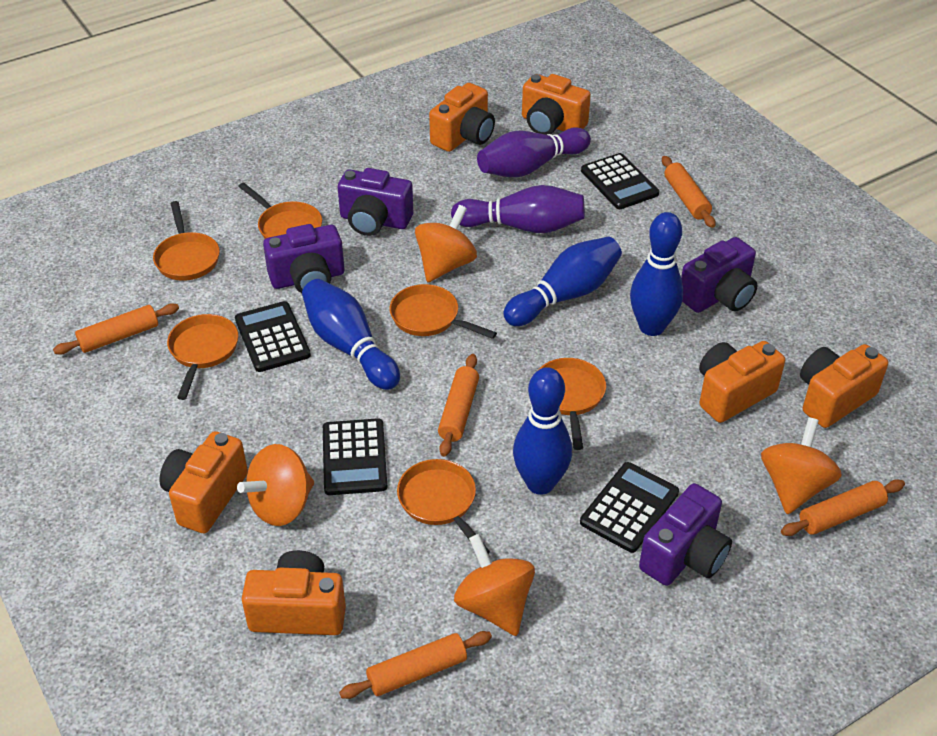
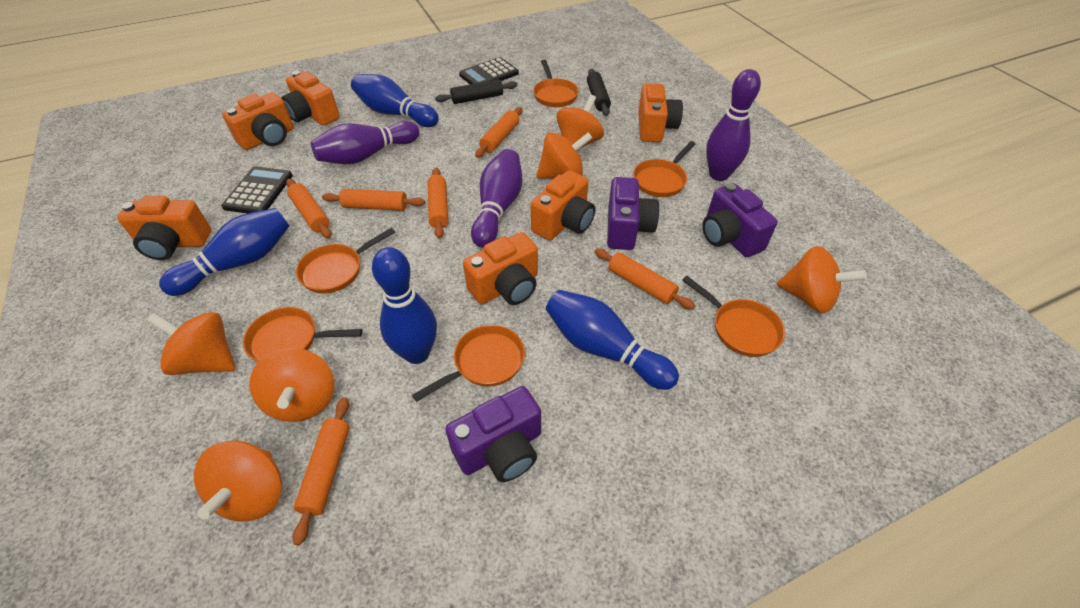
black calculator: [235,301,311,372] [323,418,387,495] [580,462,679,553] [581,153,659,209] = 4 -> [221,166,293,213] [459,57,519,84] = 2
black rolling pin: none = 0 -> [435,79,517,104] [587,69,611,116] = 2
orange rolling pin: [53,303,179,354] [339,631,492,699] [438,354,479,457] [662,156,715,228] [781,479,905,536] = 5 -> [286,179,331,239] [293,397,350,545] [322,189,425,211] [427,168,448,238] [475,107,522,158] [595,248,695,310] = 6
orange spinning top: [237,444,314,526] [415,205,477,282] [454,534,535,636] [761,417,842,514] = 4 -> [147,312,235,375] [194,440,282,522] [249,347,334,422] [536,132,592,179] [556,95,604,149] [776,246,867,313] = 6
purple bowling pin: [451,185,585,233] [477,127,591,177] = 2 -> [311,121,419,164] [471,149,522,247] [706,69,761,181] = 3
purple camera: [263,224,345,293] [338,168,413,236] [639,483,732,586] [681,237,758,313] = 4 -> [445,386,541,482] [607,177,659,250] [702,183,778,257] = 3

